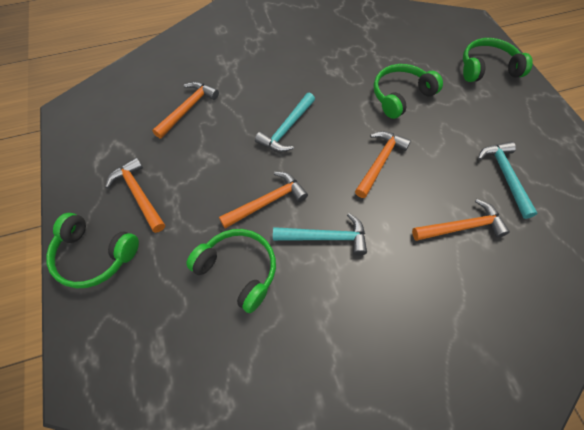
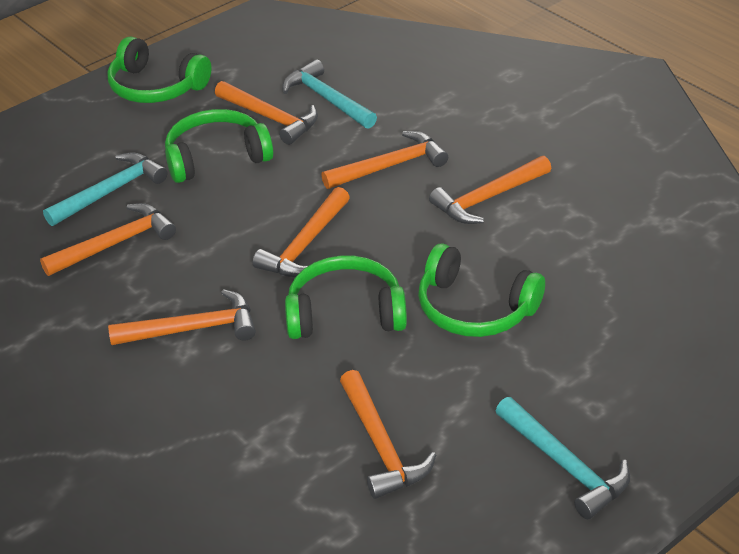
orange hammer: [105,157,165,233] [152,82,219,139] [219,172,308,229] [355,131,411,198] [412,199,510,241] = 5 -> [40,203,176,276] [108,289,256,345] [215,81,318,145] [253,187,350,277] [321,131,448,189] [340,370,436,499] [429,156,551,224] = 7

